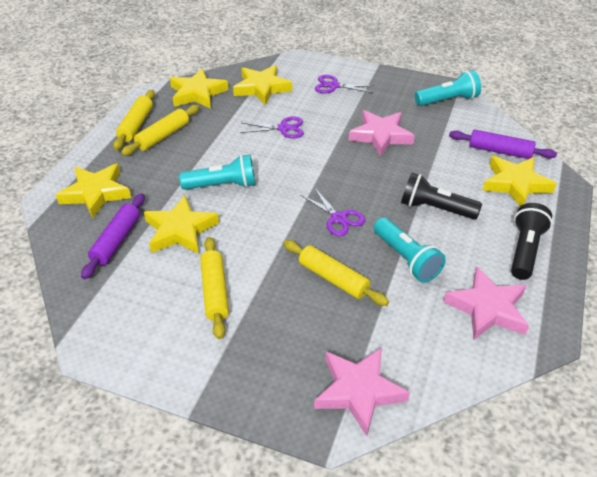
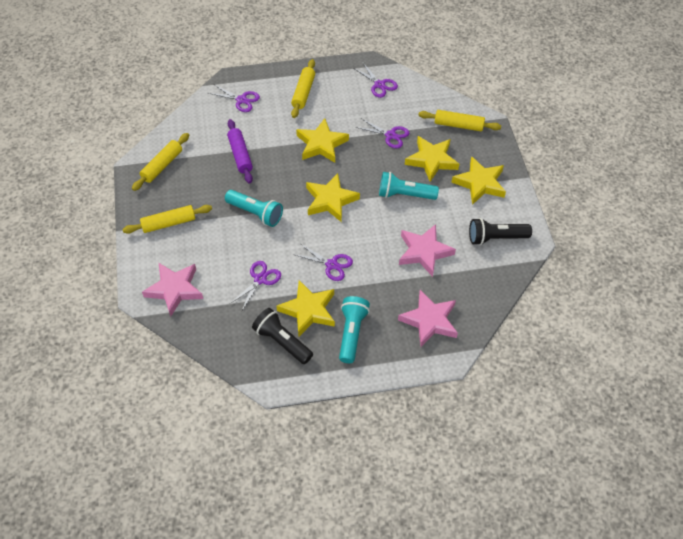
purple rolling pin: [81,193,145,279] [449,130,557,159] = 2 -> [227,119,253,184] = 1
purple scissors: [240,116,304,138] [300,187,365,236] [315,75,375,93] = 3 -> [208,85,260,112] [230,261,281,310] [293,244,353,281] [353,63,398,98] [355,118,409,149] = 5

